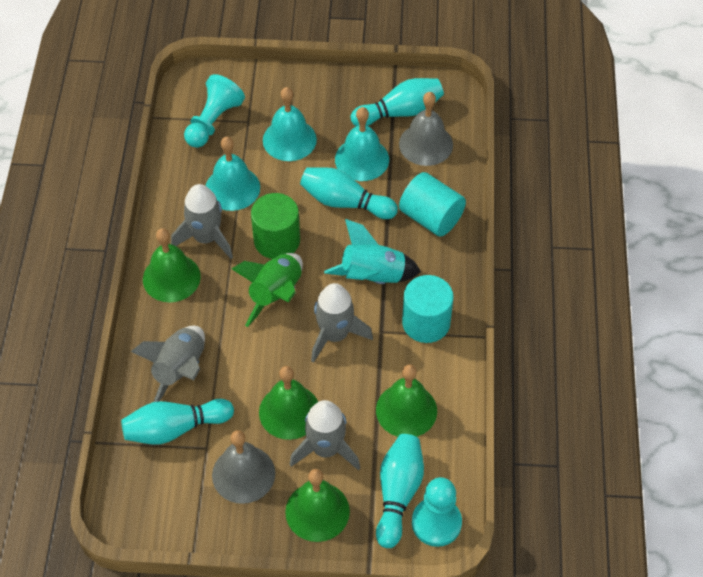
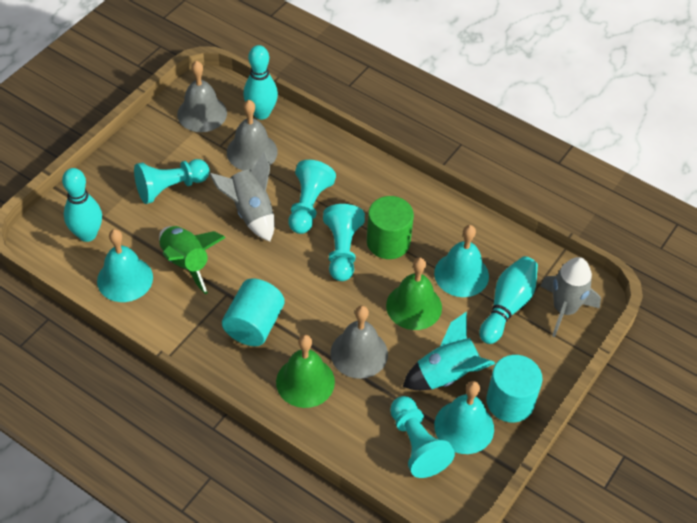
green bell: [143,228,201,302] [259,366,318,440] [285,469,350,542] [376,364,437,437] = 4 -> [276,334,335,408] [386,257,442,330] = 2
grey bell: [212,430,275,504] [399,92,453,166] = 2 -> [177,61,227,132] [227,100,278,171] [330,306,388,379] = 3
grey rocket: [131,326,205,402] [171,184,233,259] [290,400,360,471] [311,283,373,363] = 4 -> [209,151,274,241] [540,257,601,337] = 2
turquoise bowling pin: [121,399,234,445] [300,167,398,219] [351,78,444,126] [376,434,424,548] = 4 -> [62,168,102,242] [243,45,278,120] [479,256,538,344] = 3
turquoise pawn: [184,74,245,148] [412,477,462,547] = 2 -> [134,159,210,204] [288,160,336,234] [323,204,365,281] [390,396,455,478] = 4

